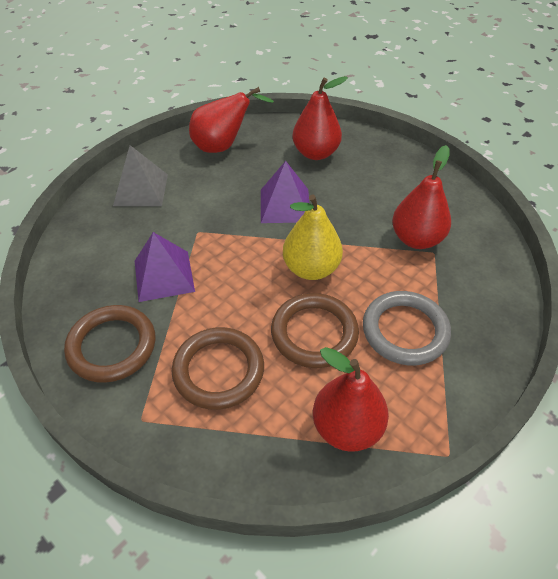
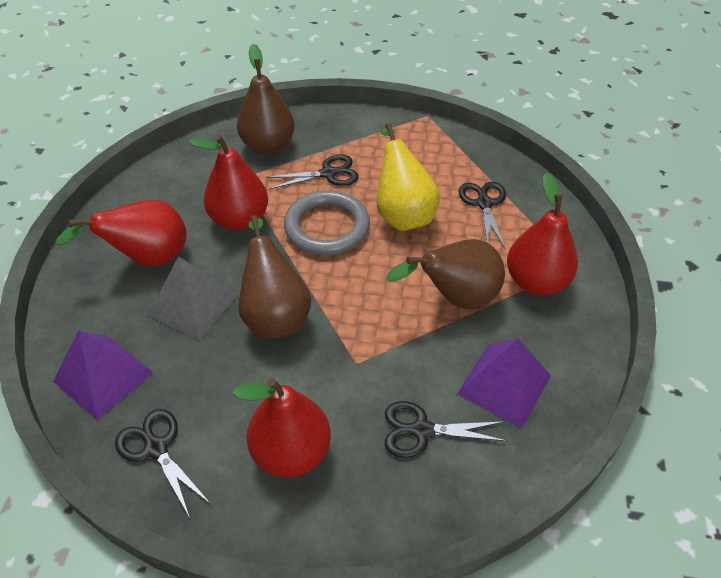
black scissors: none = 0 -> [115,409,211,518] [266,154,359,189] [385,401,507,458] [459,182,506,250] = 4
brown pear: none = 0 -> [237,44,295,154] [238,215,311,339] [386,239,505,309] = 3
brown ring: [64,305,156,383] [172,327,264,410] [271,293,359,368] = 3 -> none = 0

